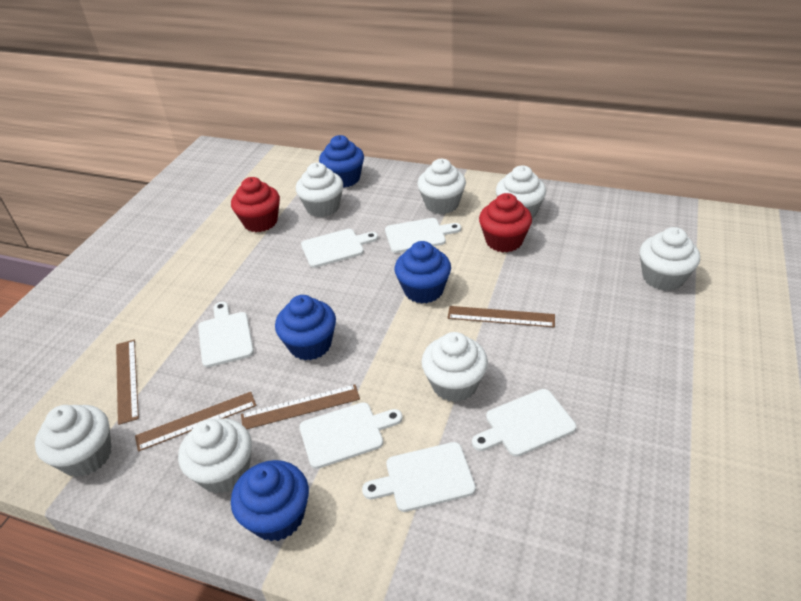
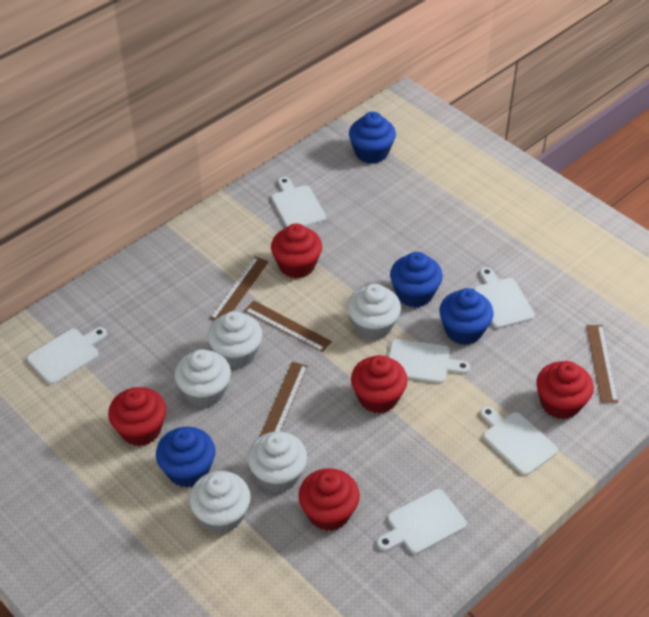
red cupcake: [231,177,280,232] [479,193,532,252] = 2 -> [108,387,166,446] [271,223,322,279] [298,468,360,531] [351,355,408,414] [536,361,594,419] = 5
white cupcake: [35,405,112,477] [178,418,252,494] [296,163,343,217] [417,159,466,214] [421,332,488,402] [496,165,546,219] [640,227,700,291] = 7 -> [174,349,231,407] [189,471,251,534] [207,311,262,368] [248,432,307,493] [347,283,401,340] = 5

